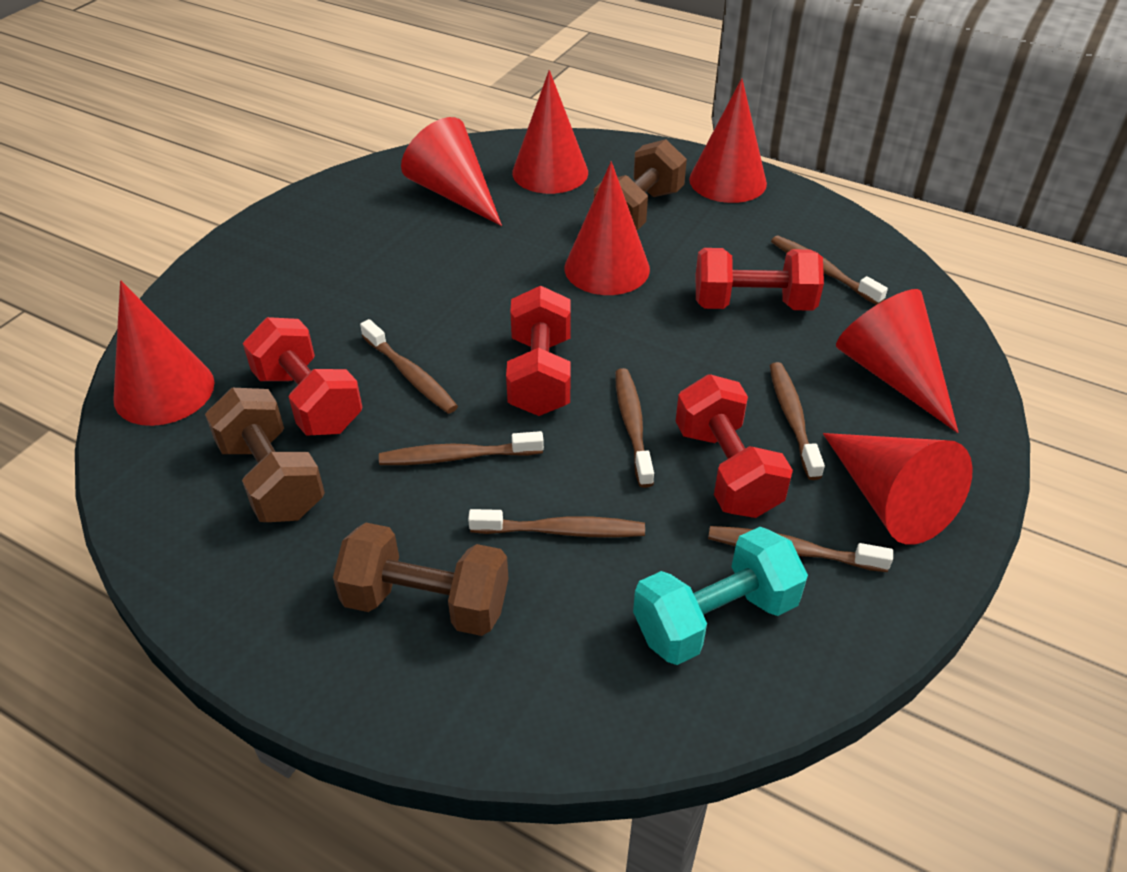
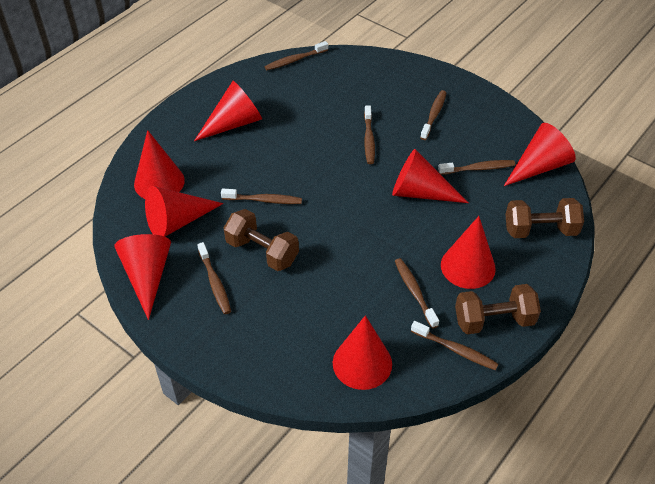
brown toothbrush: [360,319,458,414] [379,431,544,465] [468,509,645,538] [615,368,654,488] [708,526,893,572] [770,362,825,480] [771,235,888,305] = 7 -> [197,242,231,314] [221,188,302,204] [265,41,328,70] [364,106,375,164] [395,258,439,329] [411,321,499,371] [420,90,447,140] [438,160,515,175] = 8
red cone: [113,280,215,426] [401,117,502,226] [512,70,588,194] [565,161,650,295] [689,78,767,203] [823,433,973,545] [836,289,959,433] = 7 -> [114,234,171,320] [134,130,185,199] [145,186,224,237] [194,81,262,141] [333,315,392,390] [392,149,468,203] [441,216,496,289] [504,123,576,186] = 8
red dumbbell: [243,317,363,436] [506,286,571,416] [675,374,793,518] [696,248,824,311] = 4 -> none = 0
turquoise dumbbell: [633,527,808,665] = 1 -> none = 0

